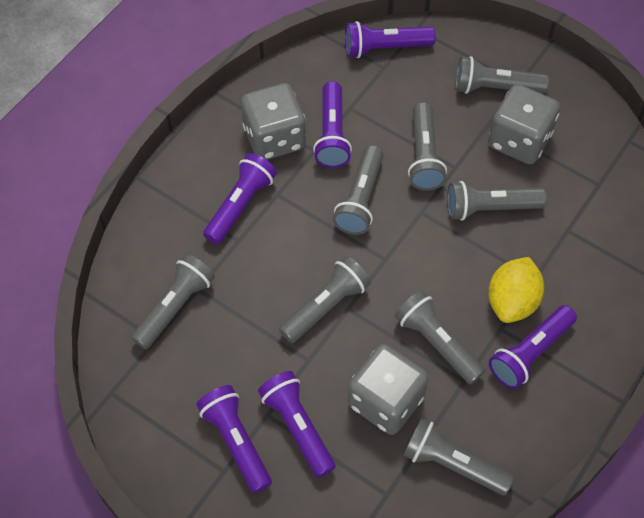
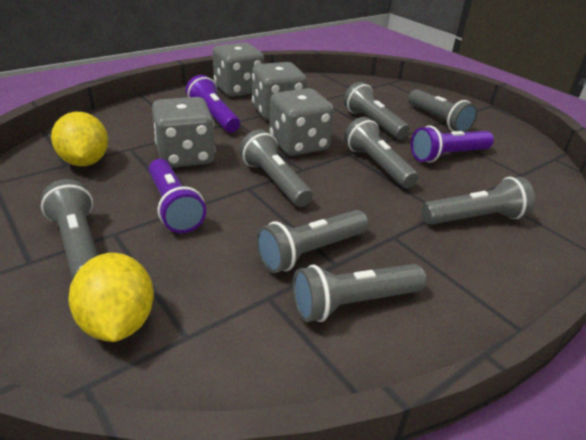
grey dice: [241,83,306,160] [348,344,428,435] [488,84,560,165] = 3 -> [152,97,215,168] [212,42,264,97] [252,62,307,121] [269,88,334,156] = 4
purple flashlight: [196,385,272,493] [203,153,277,245] [258,371,336,478] [313,81,352,168] [345,21,436,58] [489,305,577,389] = 6 -> [149,159,206,233] [186,75,240,133] [411,125,494,163] = 3
yellow lemon: [488,257,544,323] = 1 -> [51,112,108,166] [68,253,154,342] = 2

